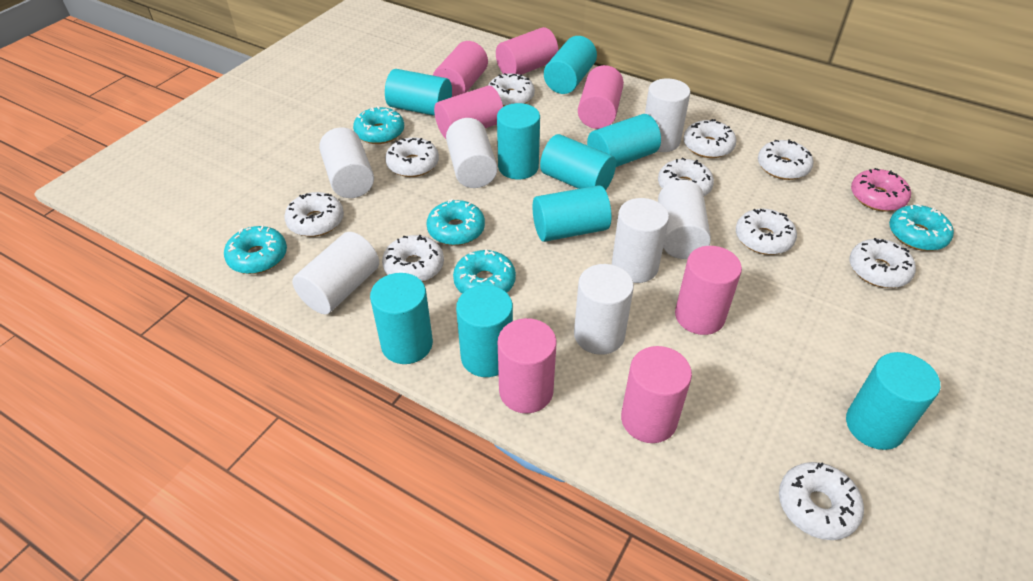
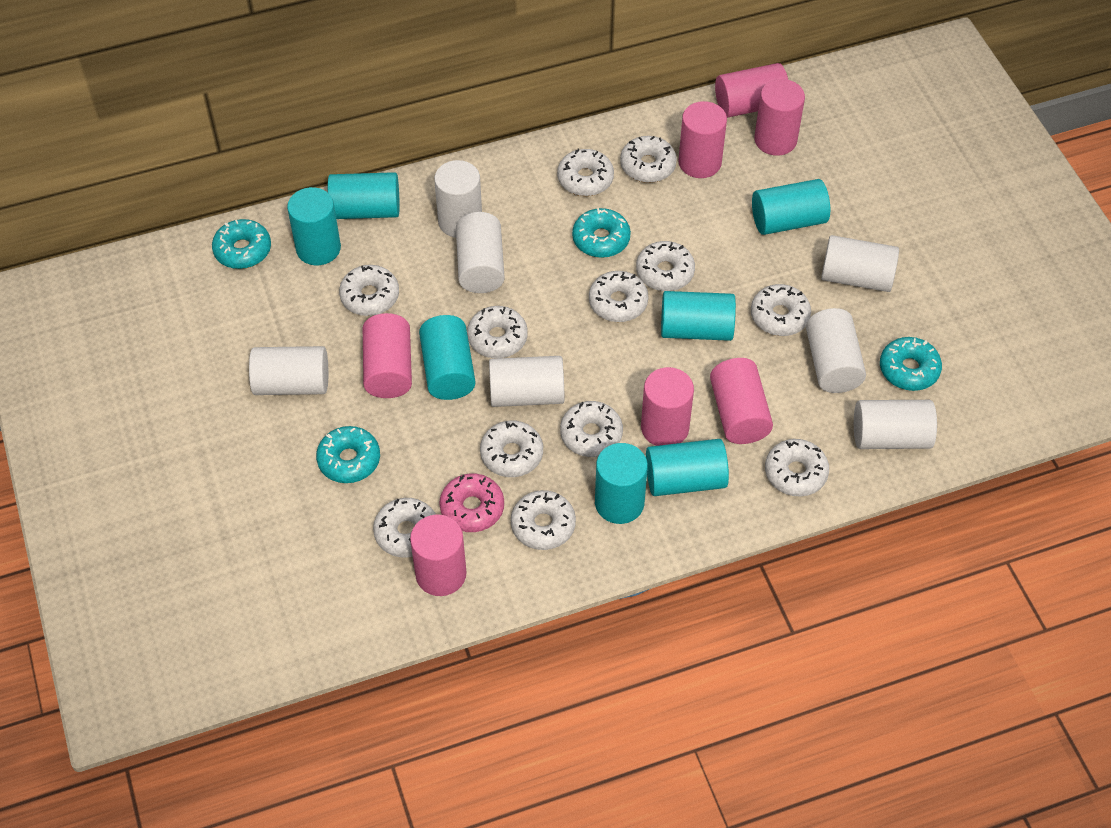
turquoise cylinder: [370,273,433,364] [385,69,452,116] [456,285,513,377] [497,103,540,179] [532,185,611,242] [540,134,616,191] [544,36,597,94] [587,114,661,167] [846,352,940,450] = 9 -> [287,187,341,265] [328,172,400,219] [419,315,476,400] [595,443,648,524] [646,439,729,496] [661,291,736,341] [752,179,830,235] = 7
turquoise donut: [224,225,287,274] [353,106,404,144] [426,199,485,245] [453,249,516,294] [889,204,954,251] = 5 -> [212,219,271,269] [316,426,380,483] [572,208,631,258] [880,337,942,391] = 4
white donut: [284,192,344,237] [382,235,444,282] [385,137,439,177] [488,73,535,107] [658,158,714,196] [683,119,736,158] [736,209,797,255] [758,139,813,180] [779,462,864,540] [849,238,916,288] = 10 -> [339,265,399,316] [373,498,436,558] [467,306,528,358] [480,420,543,477] [511,490,576,550] [557,149,614,196] [560,401,623,457] [589,271,648,322] [620,136,677,183] [636,241,695,291] [751,284,811,336] [765,439,829,497] = 12

